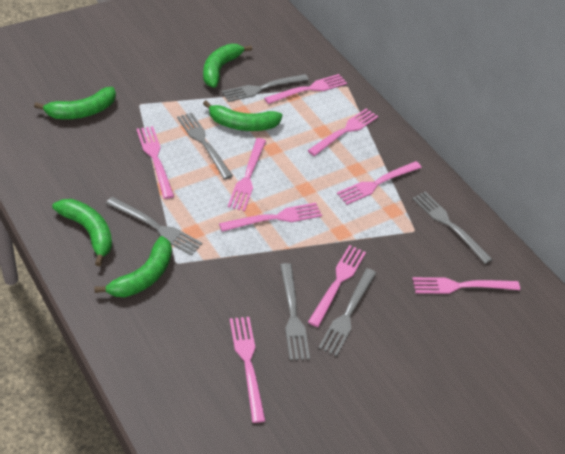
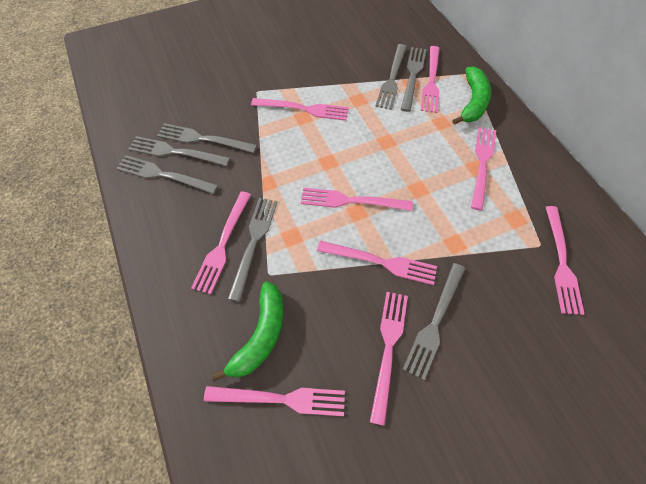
green banana: [34,87,116,119] [52,199,112,266] [94,236,172,297] [203,44,252,88] [203,100,282,131] = 5 -> [211,281,284,382] [452,67,491,125] = 2
grey fork: [106,197,202,256] [177,112,233,179] [222,74,309,102] [280,263,310,360] [319,268,376,357] [413,192,493,264] = 6 -> [116,155,219,194] [128,136,230,166] [157,123,257,153] [228,198,277,302] [375,44,407,110] [401,47,427,112] [403,263,465,380] = 7

